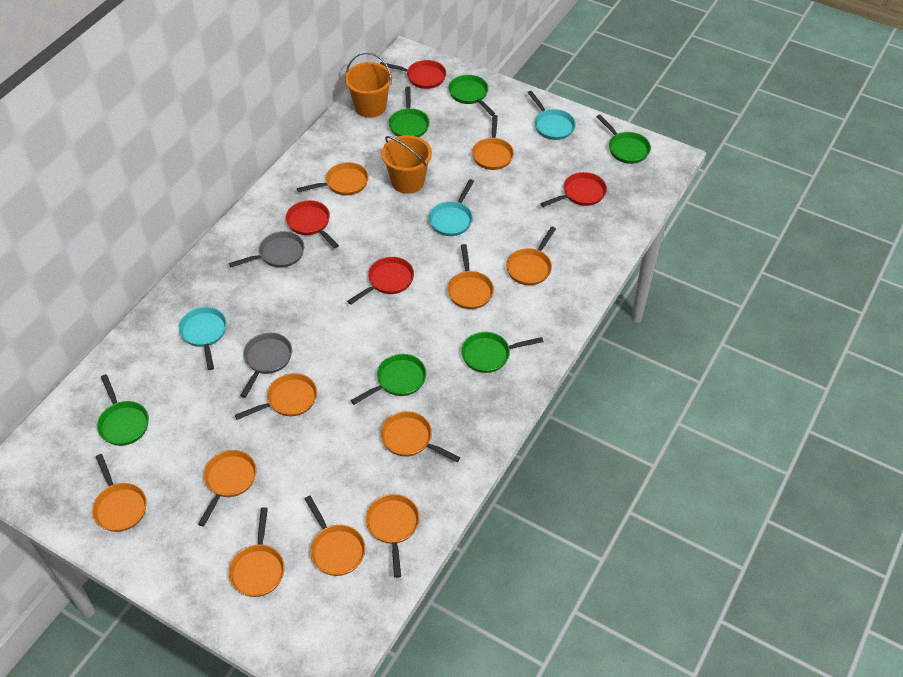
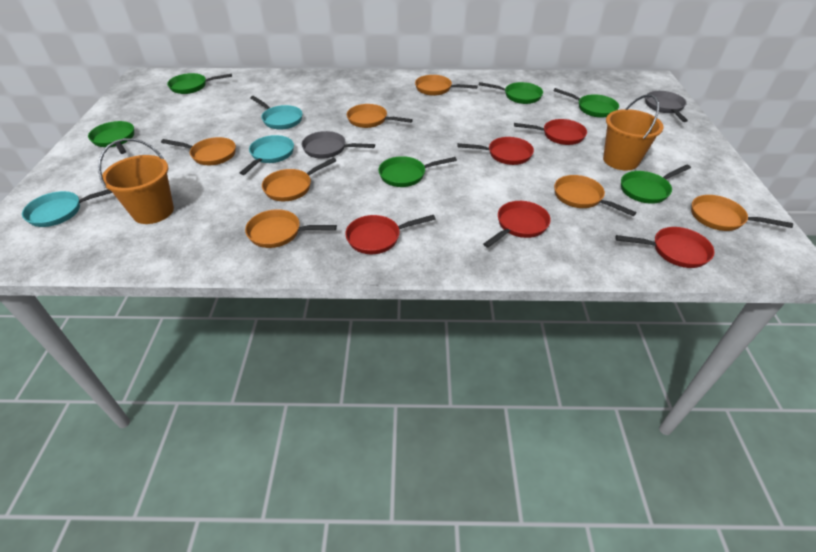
orange pan: [92,454,147,532] [198,450,256,527] [229,507,285,597] [235,373,317,420] [297,162,369,195] [305,496,365,576] [366,494,420,578] [381,411,460,462] [447,244,494,309] [472,115,514,170] [506,226,556,285] = 11 -> [161,137,236,165] [245,209,337,248] [262,158,336,201] [347,104,413,128] [415,75,478,96] [554,175,637,216] [691,195,793,231] = 7
red pan: [286,200,339,248] [347,257,414,305] [380,60,446,89] [540,172,607,207] = 4 -> [345,215,435,254] [457,137,534,165] [483,201,551,248] [514,119,587,145] [615,227,715,268] = 5

